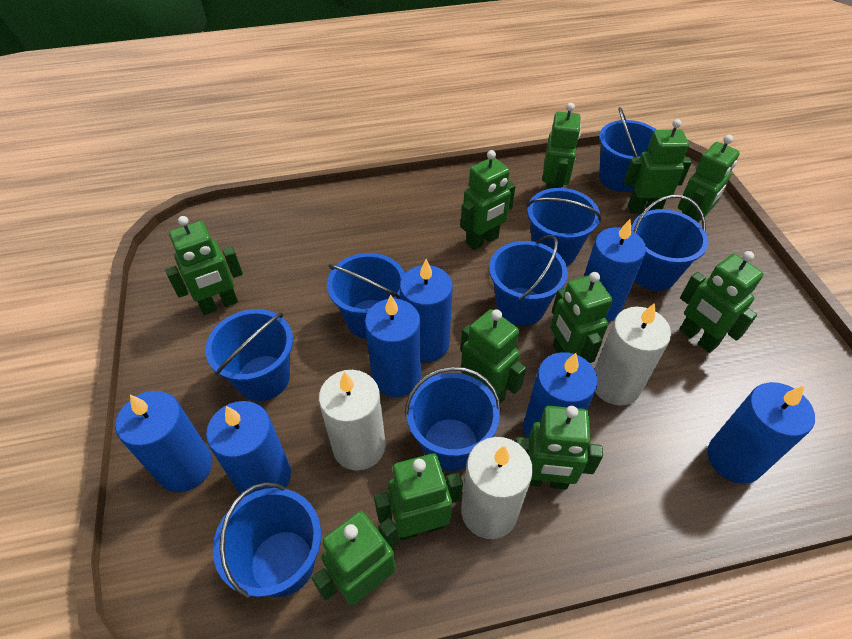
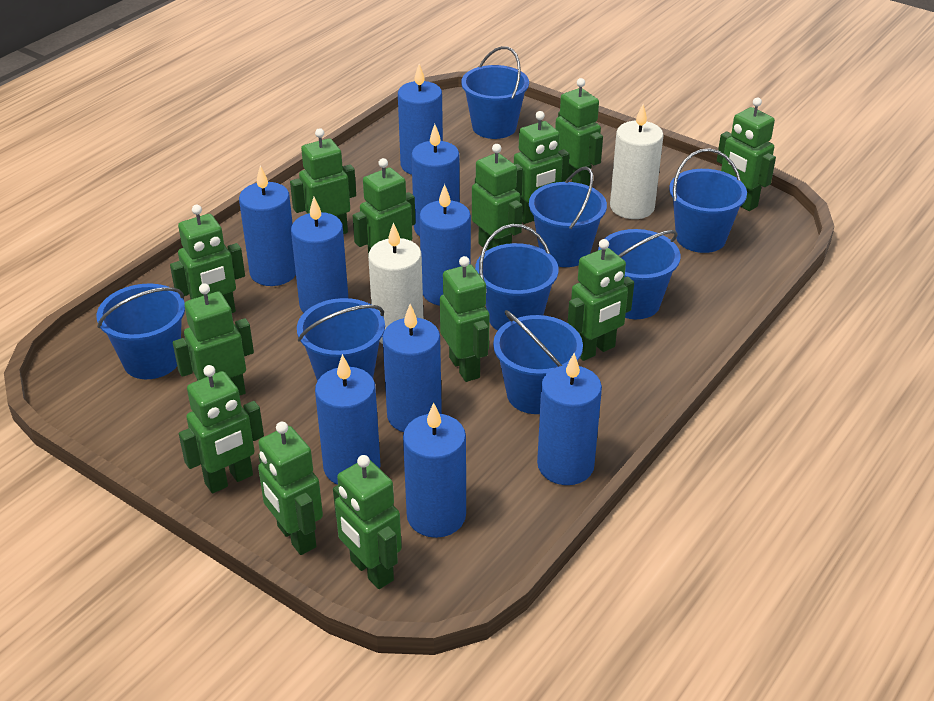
blue candle: [115,391,212,492] [206,401,291,496] [365,295,421,397] [400,259,453,362] [523,352,598,438] [584,219,646,322] [708,382,815,484] = 7 -> [239,166,296,286] [291,197,348,313] [315,354,380,485] [382,304,442,432] [398,64,443,175] [403,403,466,538] [411,124,460,236] [419,184,471,306] [537,353,602,485] = 9
green robot: [165,216,243,315] [312,511,399,606] [374,453,463,540] [460,150,516,250] [460,309,526,404] [516,406,603,489] [543,103,581,189] [551,272,612,363] [624,119,692,214] [678,135,740,223] [679,251,763,353] = 11 -> [170,205,245,313] [173,283,254,395] [179,365,264,493] [258,422,323,555] [290,128,356,234] [333,455,402,589] [353,158,415,255] [440,256,490,382] [472,144,523,250] [514,111,569,224] [555,78,603,186] [568,239,634,361] [717,98,776,211] = 13
white candle: [319,370,386,471] [461,437,533,539] [594,303,671,406] = 3 -> [368,222,423,344] [610,104,664,219] = 2

